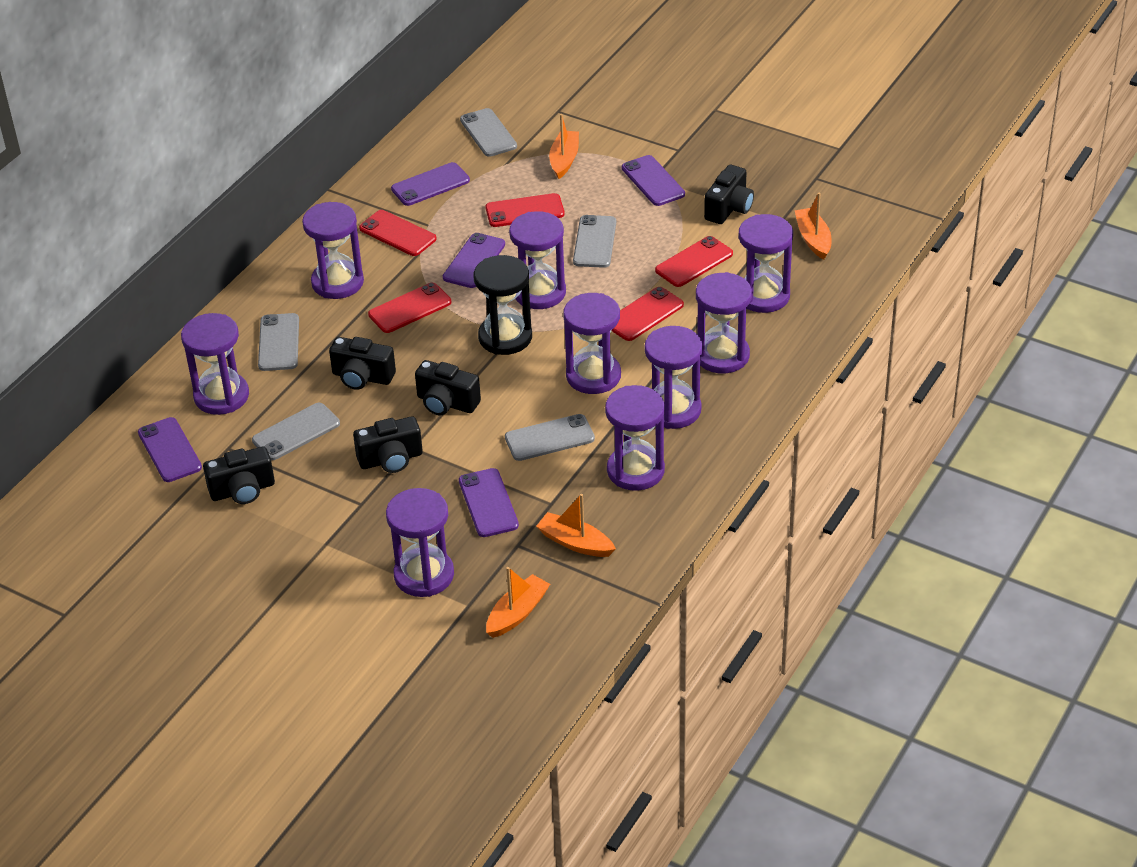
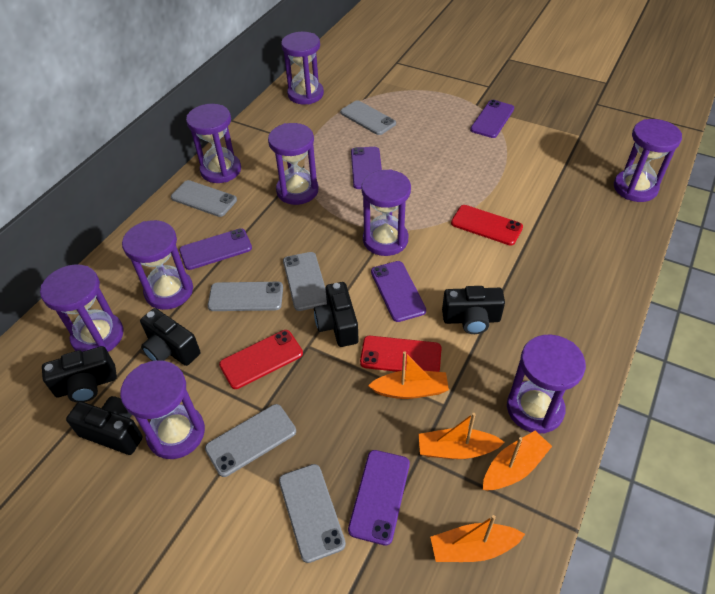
black hourglass: [474,255,532,355] = 1 -> none = 0
grey phone: [252,403,340,460] [258,313,299,371] [460,108,517,157] [505,414,595,461] [573,215,616,268] = 5 -> [171,180,237,217] [205,404,296,477] [208,282,283,311] [279,464,346,563] [283,252,327,311] [340,100,396,135] = 6
red phone: [359,210,437,256] [368,283,451,333] [485,193,564,227] [612,287,684,341] [655,236,733,287] = 5 -> [219,330,303,389] [360,336,442,372] [451,205,523,246] = 3

